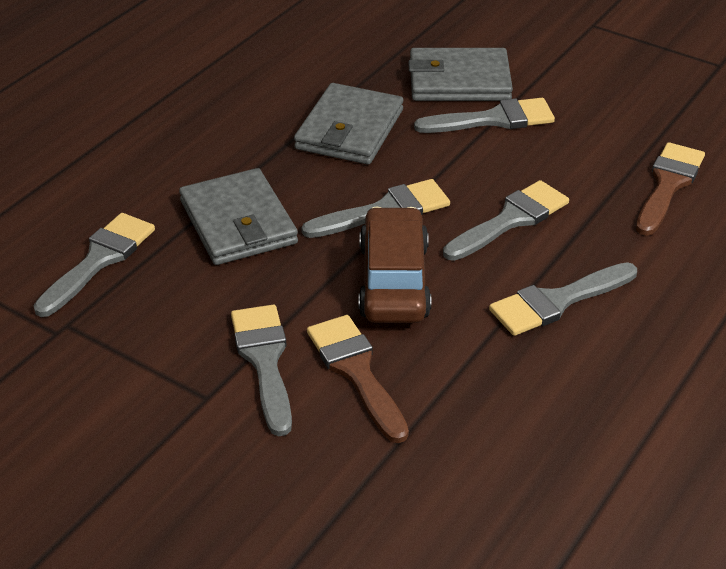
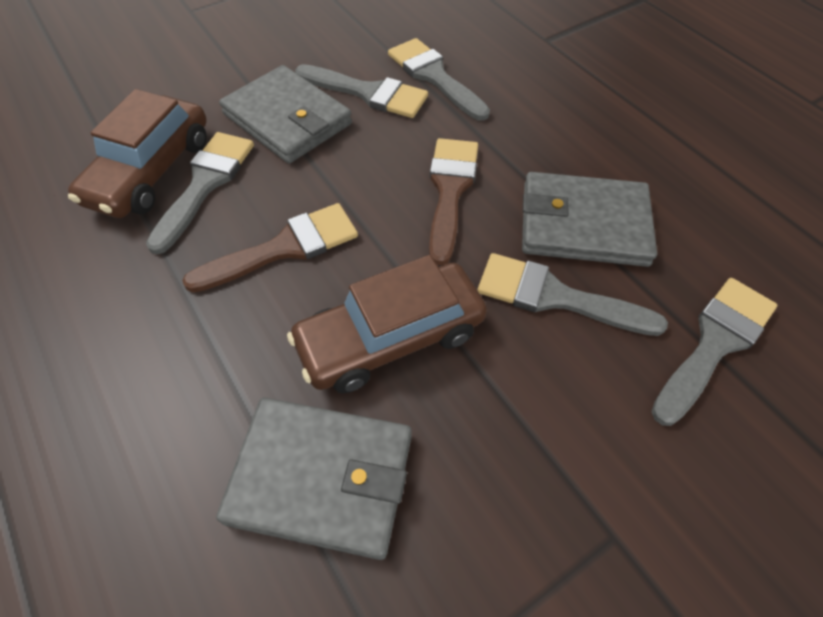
brown car: [358,207,431,323] = 1 -> [68,89,207,218] [287,255,487,393] = 2
grey brush: [33,213,155,317] [231,305,292,436] [301,179,450,238] [414,98,555,133] [443,180,569,261] [489,262,637,336] = 6 -> [146,132,254,254] [295,64,428,118] [388,38,490,121] [477,253,668,336] [651,278,777,426] = 5

